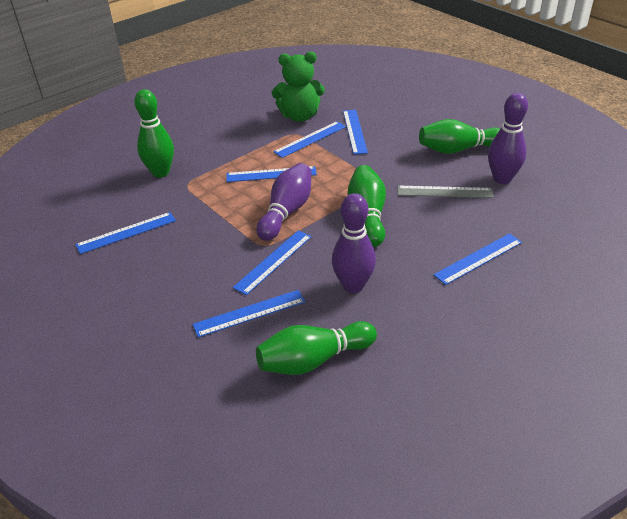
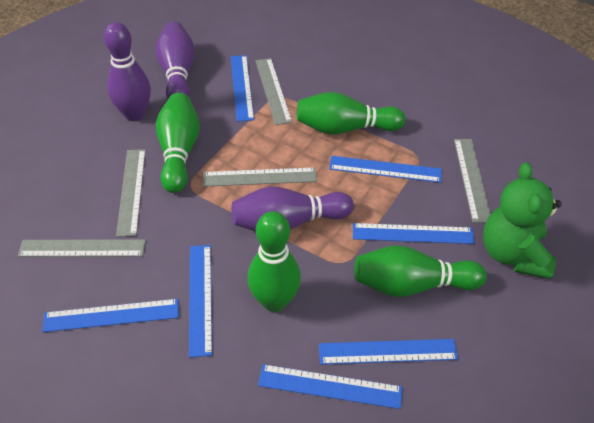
grey ruler: [398,186,494,198] = 1 -> [18,239,146,257] [116,149,146,237] [203,167,317,186] [255,58,292,125] [454,139,490,223] = 5

